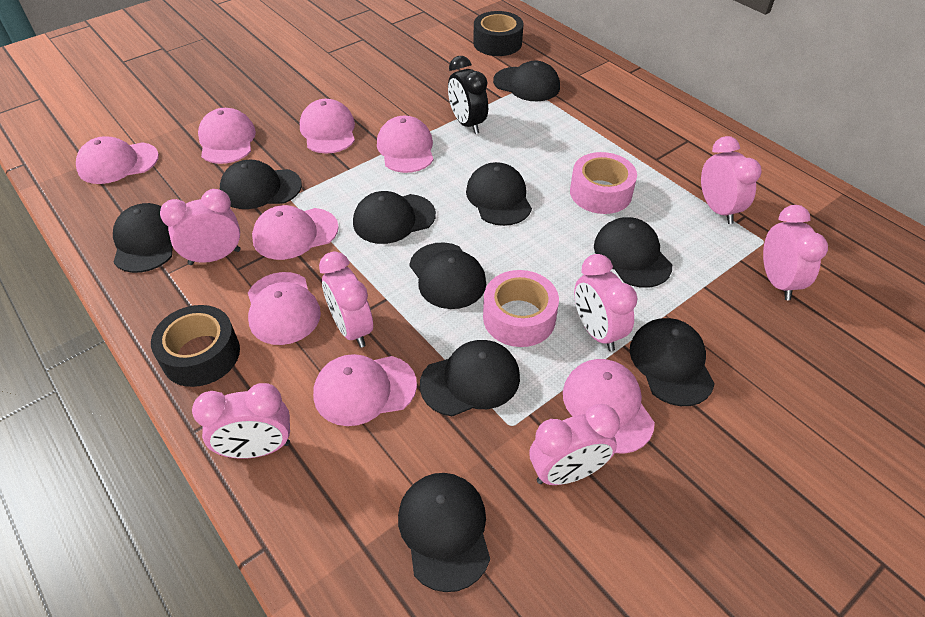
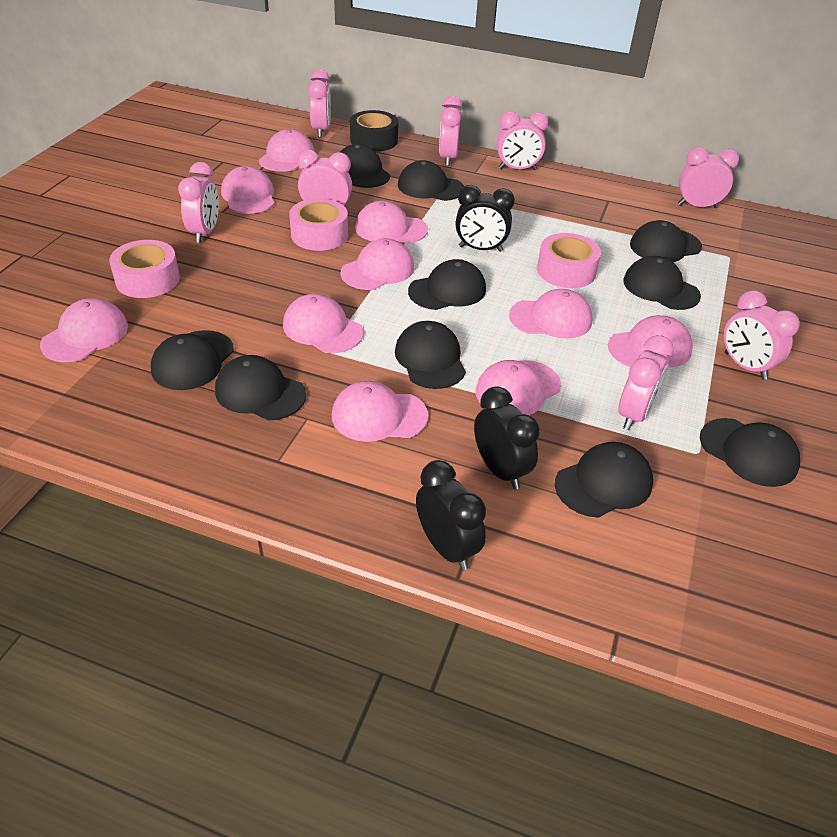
black clock: [448,56,488,134] = 1 -> [416,460,486,570] [456,185,515,252] [474,386,540,490] = 3
black tape: [151,305,240,387] [473,11,524,56] = 2 -> [350,110,398,152] = 1
pink cap: [76,137,159,184] [198,108,256,164] [248,272,321,345] [252,205,339,260] [300,99,355,154] [313,354,417,426] [377,116,433,173] [563,359,655,454] = 8 -> [40,298,128,362] [221,166,274,214] [259,129,314,172] [283,294,363,353] [332,381,428,442] [341,238,414,290] [355,201,428,244] [475,360,561,415] [509,289,593,339] [608,315,693,368] = 10
pink clock: [160,189,241,265] [192,383,290,459] [319,252,373,348] [529,404,620,485] [574,254,638,351] [701,136,762,224] [763,205,828,300] = 7 -> [178,162,219,243] [297,149,352,206] [308,69,331,137] [439,96,462,166] [497,111,548,170] [619,335,674,430] [678,147,739,208] [724,290,800,380] = 8
pink tape: [483,270,559,347] [570,152,637,214] = 2 -> [109,240,180,298] [289,198,348,251] [537,233,601,288] = 3

